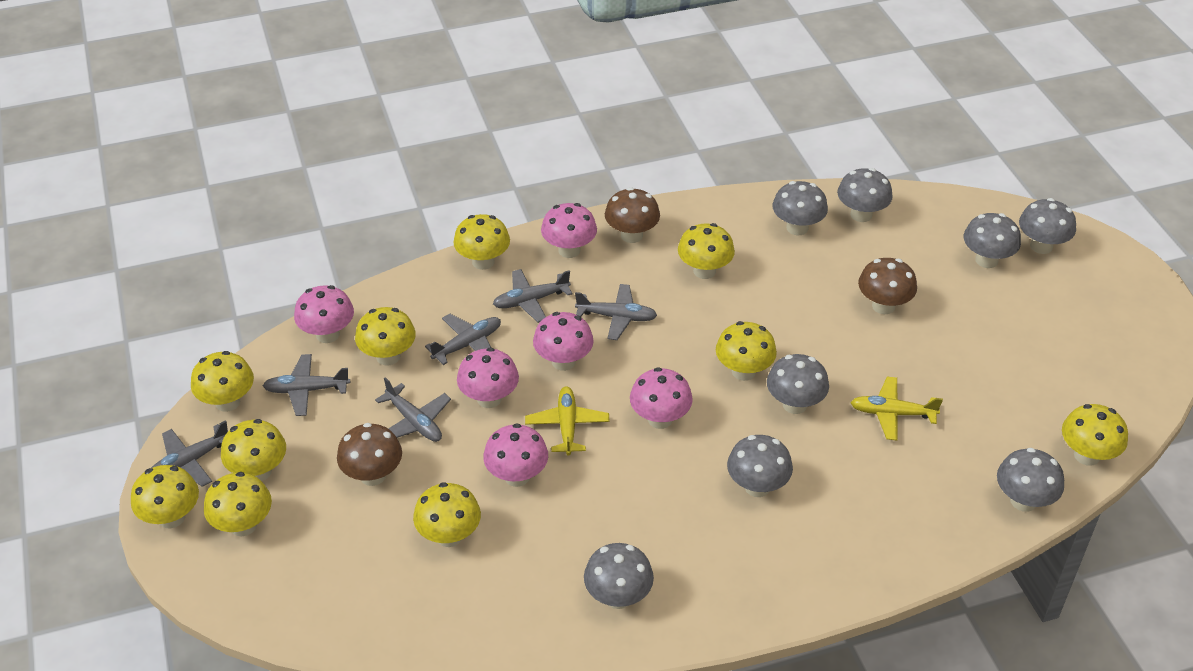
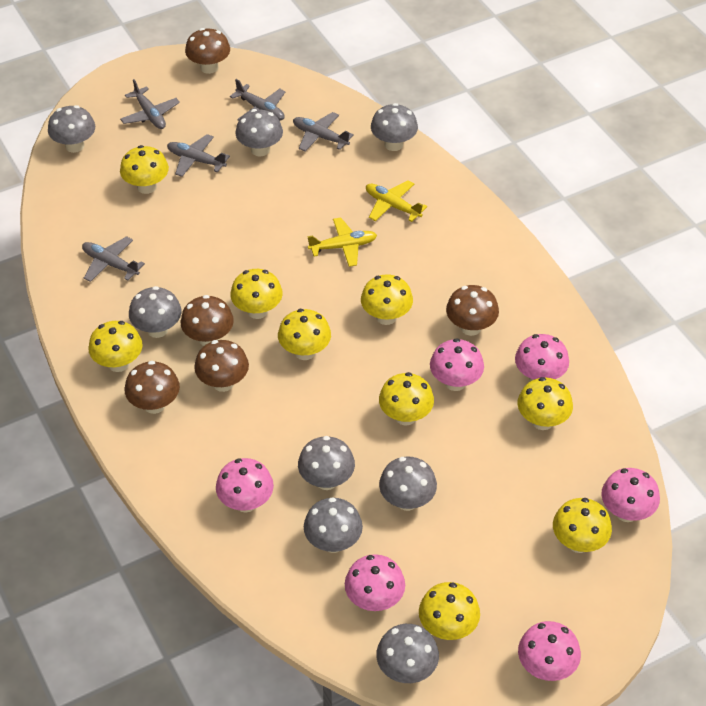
brown mushroom: [337,423,402,486] [605,187,660,243] [858,258,917,314] = 3 -> [125,361,180,414] [181,295,234,346] [185,28,230,74] [194,340,249,392] [446,285,499,336] = 5
grey plane: [151,420,228,487] [263,354,350,416] [375,377,451,442] [425,314,501,365] [493,269,573,323] [575,284,657,340] = 6 -> [82,236,145,282] [120,79,180,129] [167,134,230,177] [230,79,285,121] [293,112,354,152] = 5
yellow mushroom: [131,465,199,529] [191,351,254,412] [204,472,272,536] [221,419,286,481] [355,307,416,365] [413,482,481,547] [453,214,510,270] [678,223,735,279] [716,321,777,381] [1062,404,1128,466] = 10 -> [89,321,143,372] [120,145,169,194] [230,269,283,319] [278,309,331,360] [361,274,413,325] [379,372,434,425] [419,582,480,640] [517,377,573,430] [553,498,612,553] = 9

